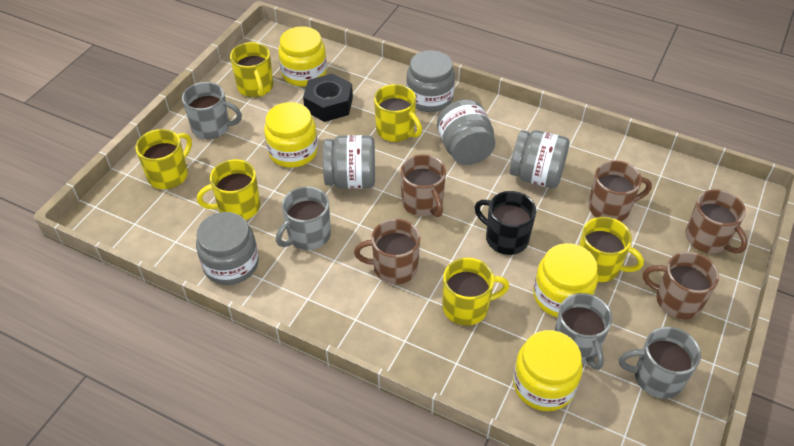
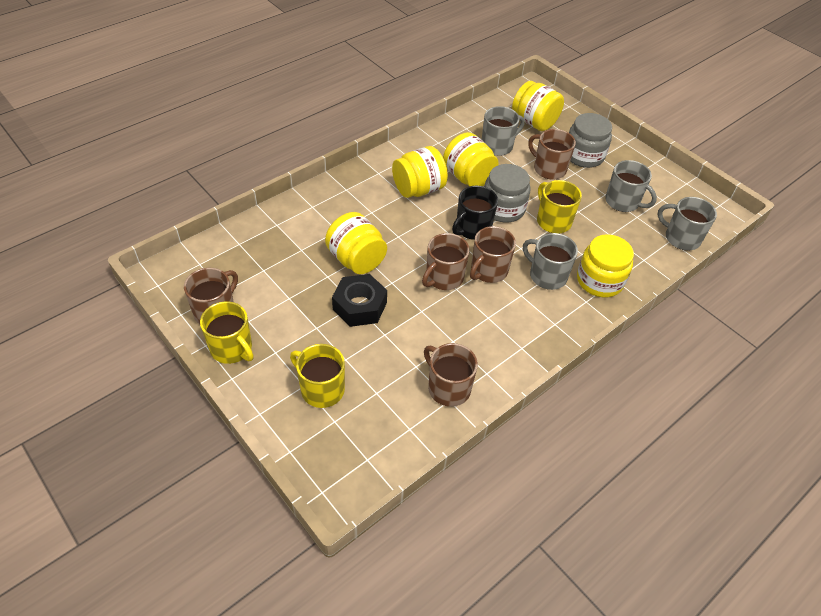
grey jar: [196,212,259,285] [323,135,375,189] [406,50,455,112] [437,99,495,165] [510,130,570,188] = 5 -> [484,164,531,223] [569,113,612,168] = 2
yellow jar: [264,102,318,168] [278,26,327,87] [513,330,583,411] [533,243,598,317] = 4 -> [325,212,387,274] [392,146,448,198] [443,132,499,187] [512,81,564,131] [577,234,634,297] = 5
yellow mug: [135,129,192,189] [197,159,260,220] [230,42,273,97] [374,84,422,142] [442,258,509,326] [579,217,644,282] = 6 -> [200,301,253,364] [290,344,345,408] [537,180,582,233] = 3

